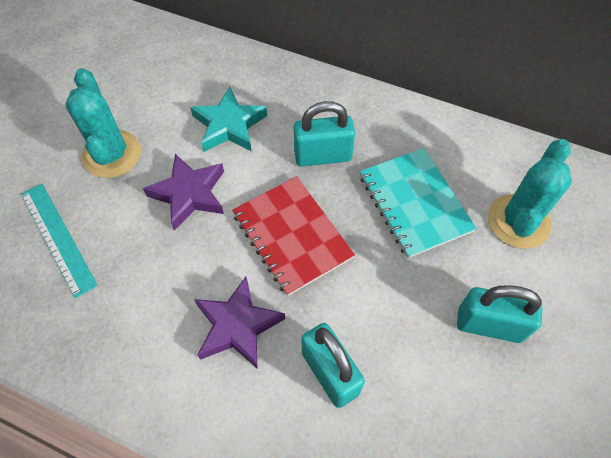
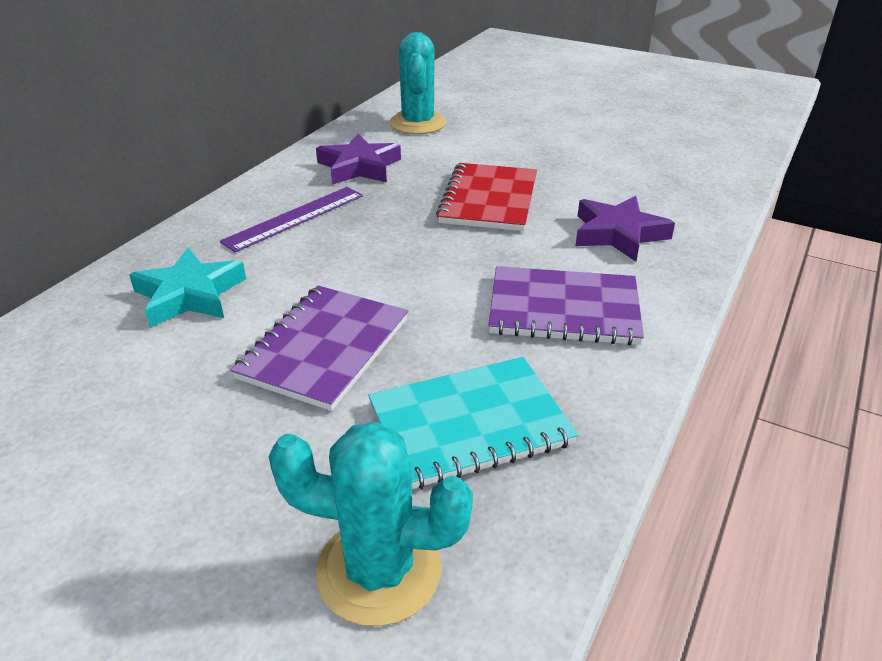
purple notebook: none = 0 -> [230,286,408,411] [488,266,644,345] = 2
purple ruler: none = 0 -> [220,187,363,252] = 1
turquoise padlock: [294,101,355,167] [301,323,365,408] [457,285,542,343] = 3 -> none = 0
turquoise ruler: [21,184,98,298] = 1 -> none = 0

